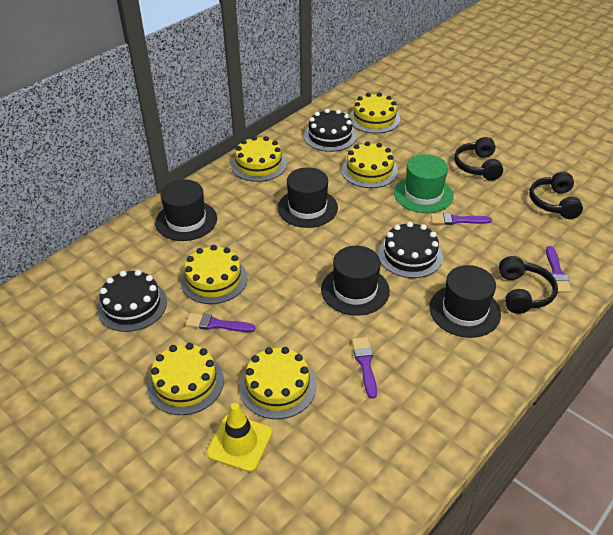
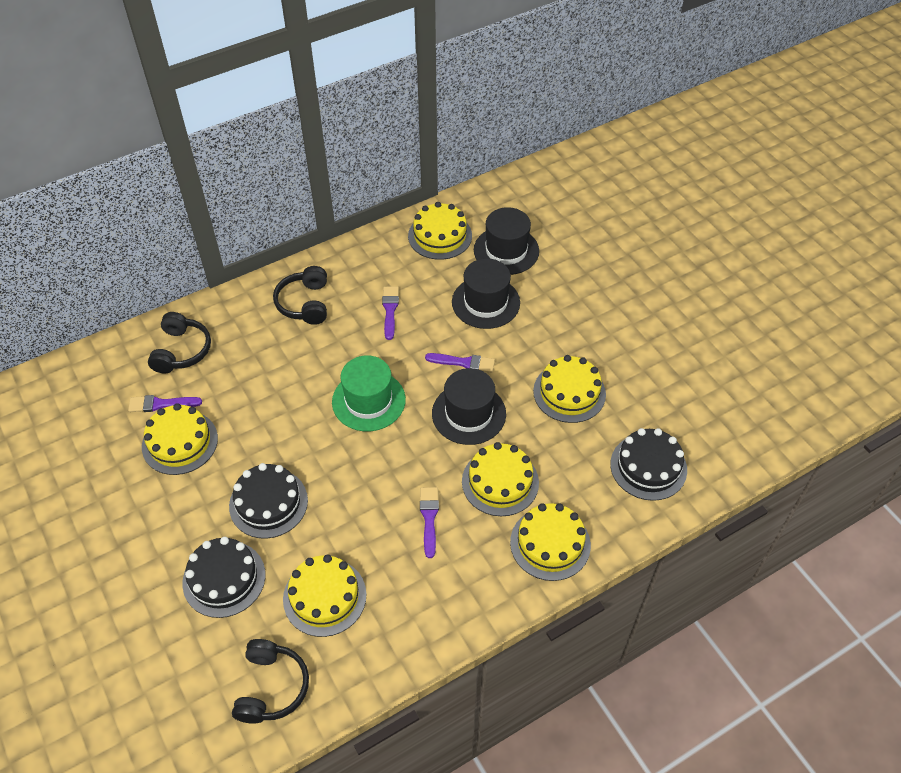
black hat: [155,179,217,241] [277,167,338,228] [321,246,390,316] [429,265,501,338] = 4 -> [432,368,506,445] [452,258,520,329] [474,207,539,275] = 3
yellow traffic cone: [206,403,272,472] = 1 -> none = 0

